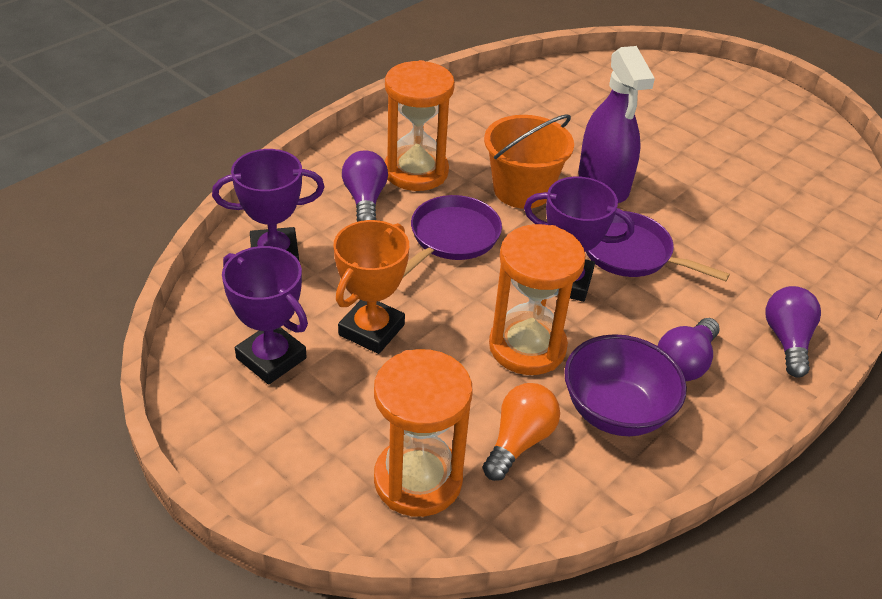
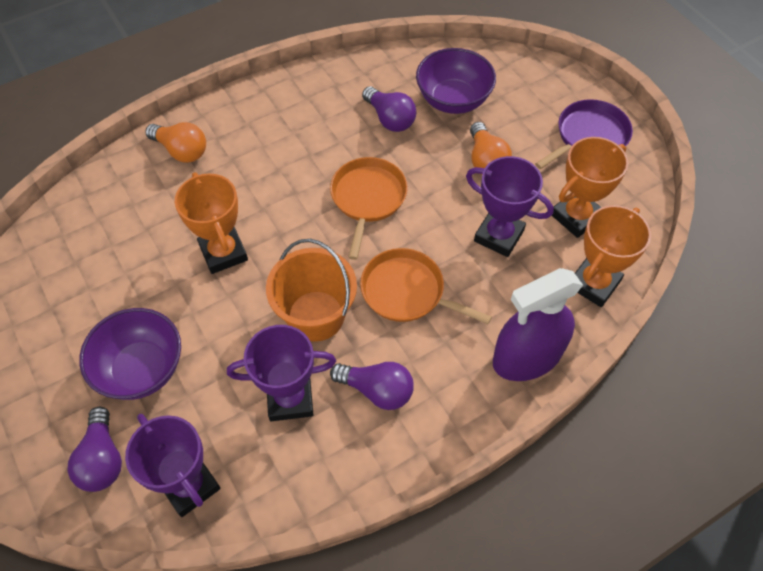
orange hourglass: [374,349,473,517] [385,60,455,191] [489,224,586,375] = 3 -> none = 0
orange light bulb: [483,383,560,481] = 1 -> [145,122,206,163] [470,122,512,168] = 2
orange pan: none = 0 -> [330,157,408,260] [360,248,492,324] = 2
orange trophy: [333,220,409,354] = 1 -> [175,172,248,274] [551,137,628,238] [575,205,651,307] = 3
purple bowl: [564,334,687,436] = 1 -> [79,308,181,400] [416,48,496,114] = 2
purple pan: [403,195,502,278] [586,211,730,281] = 2 -> [535,99,633,169] = 1

